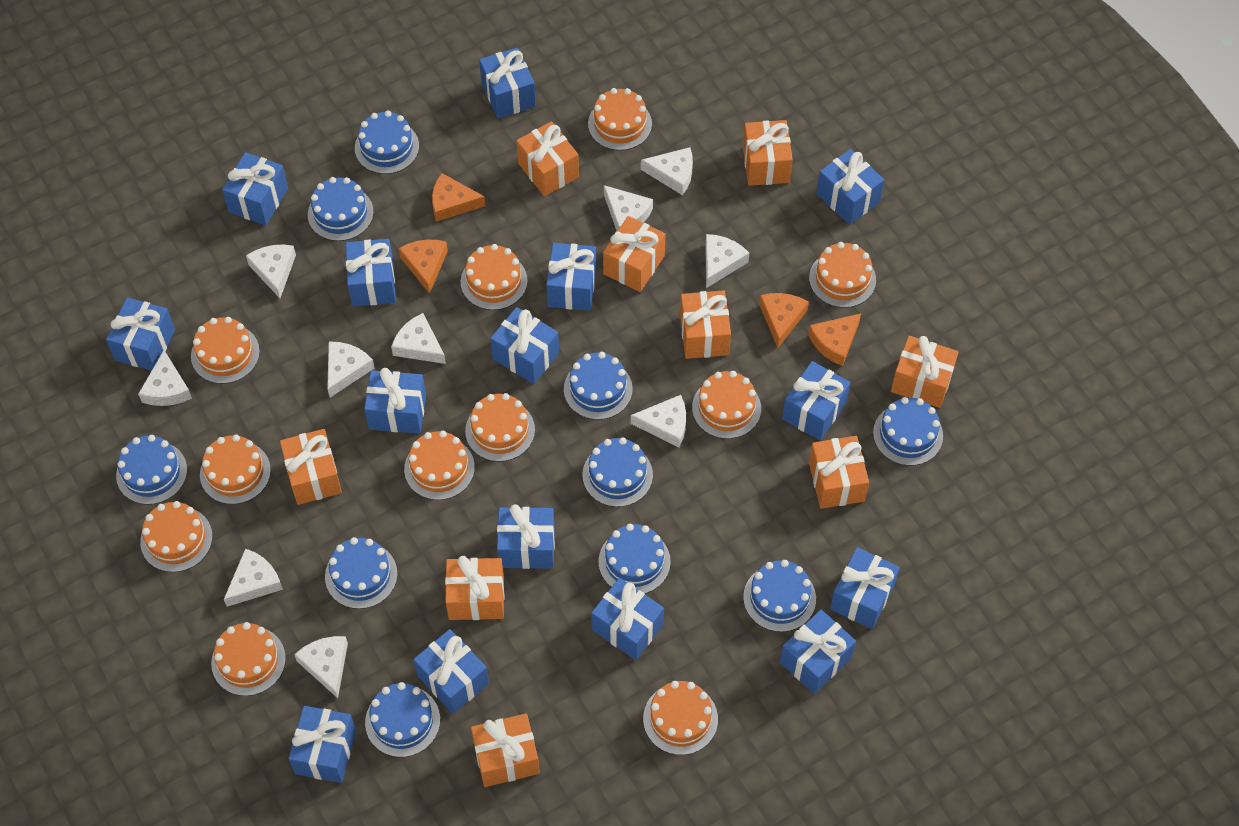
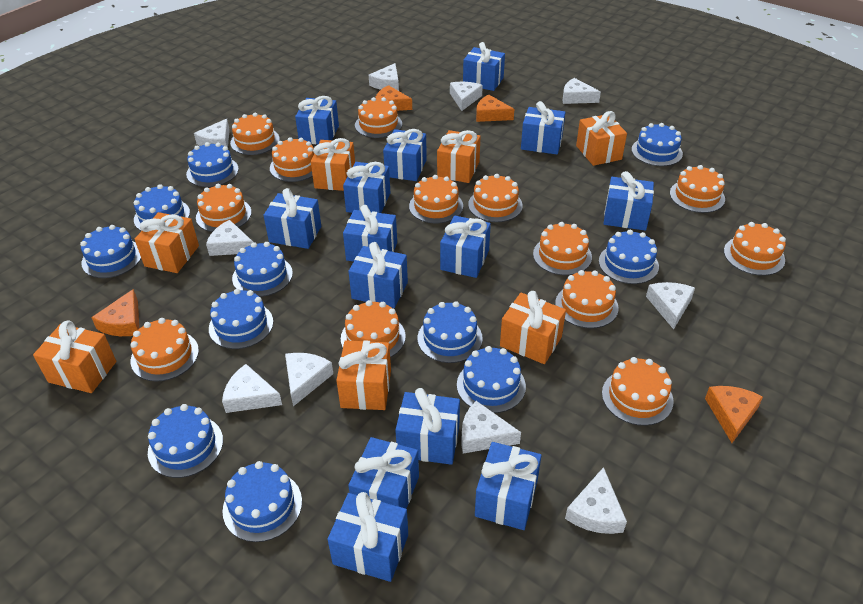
blue cake: [116,435,187,505] [308,177,374,241] [325,537,398,609] [355,111,419,174] [365,682,440,757] [564,352,633,420] [582,437,653,507] [598,524,671,594] [743,560,816,632] [873,397,943,466] = 10 -> [80,225,141,278] [134,184,190,231] [148,404,223,478] [186,142,239,187] [209,289,273,349] [223,461,302,542] [232,242,293,297] [418,301,483,363] [457,346,526,413] [599,230,659,284] [632,123,683,166] = 11
blue gift: [106,298,175,371] [222,152,288,226] [288,706,356,783] [346,239,396,307] [364,368,426,434] [413,629,489,714] [479,47,536,119] [490,307,559,384] [497,504,555,569] [546,243,596,311] [591,578,664,660] [780,610,856,694] [782,361,850,440] [816,149,884,225] [830,547,900,629] = 15 -> [263,188,321,249] [295,96,339,144] [327,492,408,582] [343,162,390,213] [343,205,397,262] [348,242,408,308] [348,437,419,509] [383,129,427,181] [395,388,460,465] [440,216,491,278] [463,42,505,91] [475,442,542,530] [521,101,565,154] [604,171,654,230] = 14
orange cake: [140,501,213,572] [191,317,260,384] [200,435,271,504] [211,622,286,696] [404,431,475,500] [461,244,528,310] [465,393,535,462] [588,88,652,150] [643,681,718,755] [692,371,761,439] [809,242,876,308] = 11 -> [130,318,199,381] [196,184,252,232] [230,113,280,155] [270,137,314,182] [341,300,406,358] [355,97,402,138] [409,175,463,223] [468,174,523,222] [533,222,592,275] [555,270,619,328] [602,357,674,426] [670,165,725,213] [724,222,786,276] = 13
orange gift: [280,429,342,505] [445,556,505,620] [471,713,540,787] [516,121,579,196] [603,216,666,292] [680,290,731,359] [743,120,793,186] [809,436,869,509] [891,336,959,408] = 9 -> [33,320,116,393] [135,212,199,273] [311,138,355,191] [336,340,391,410] [437,130,481,183] [500,291,566,364] [576,111,627,166] = 7

